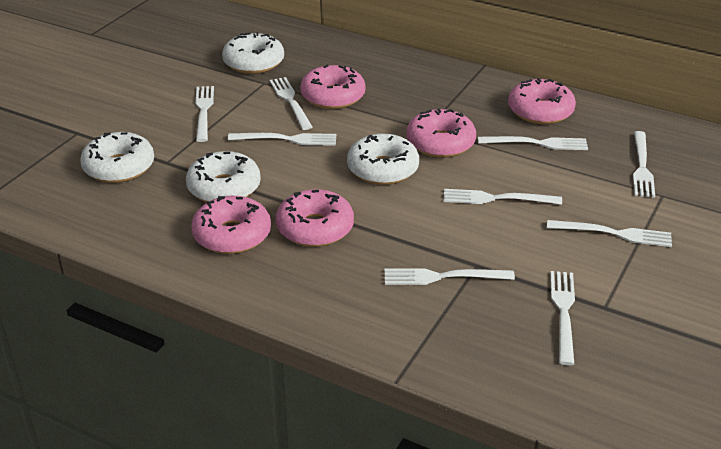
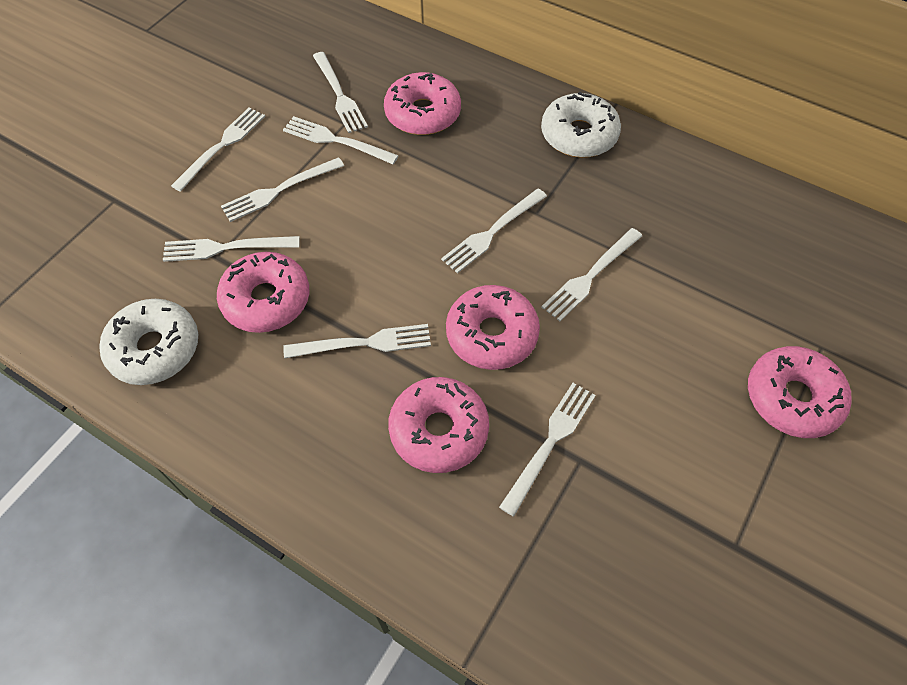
white donut: [80,132,154,183] [186,151,261,202] [222,32,284,74] [347,134,419,185] = 4 -> [100,299,198,385] [541,92,621,158] = 2

